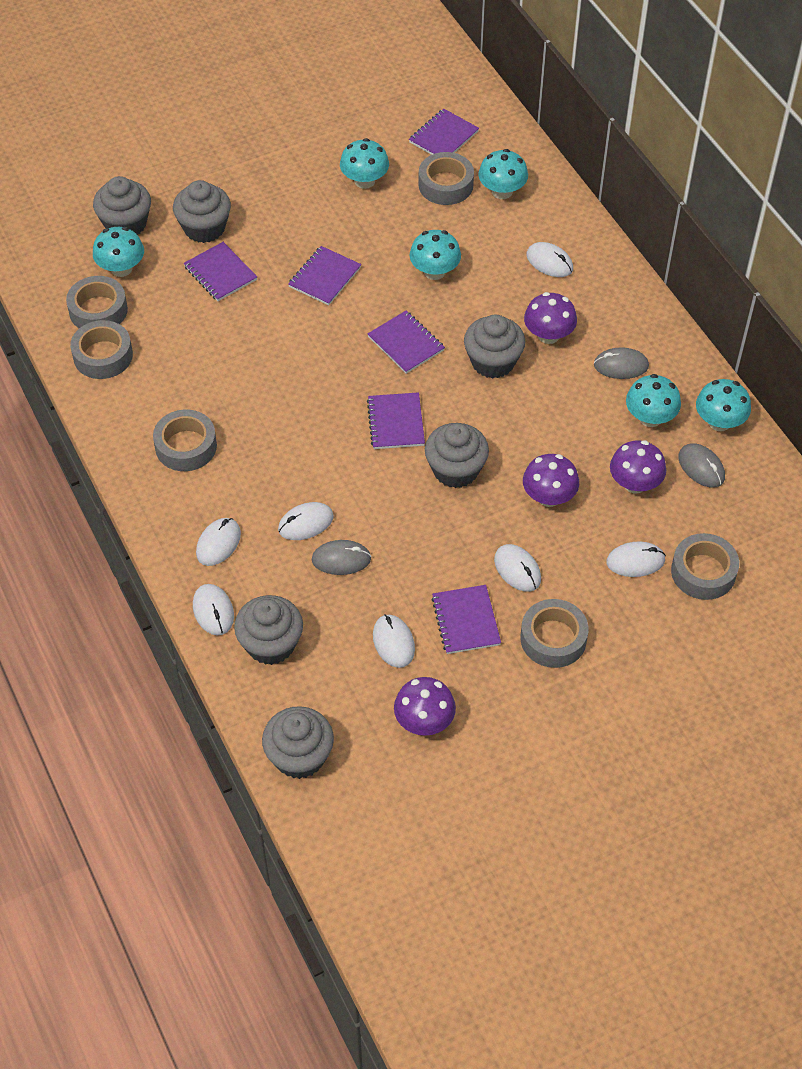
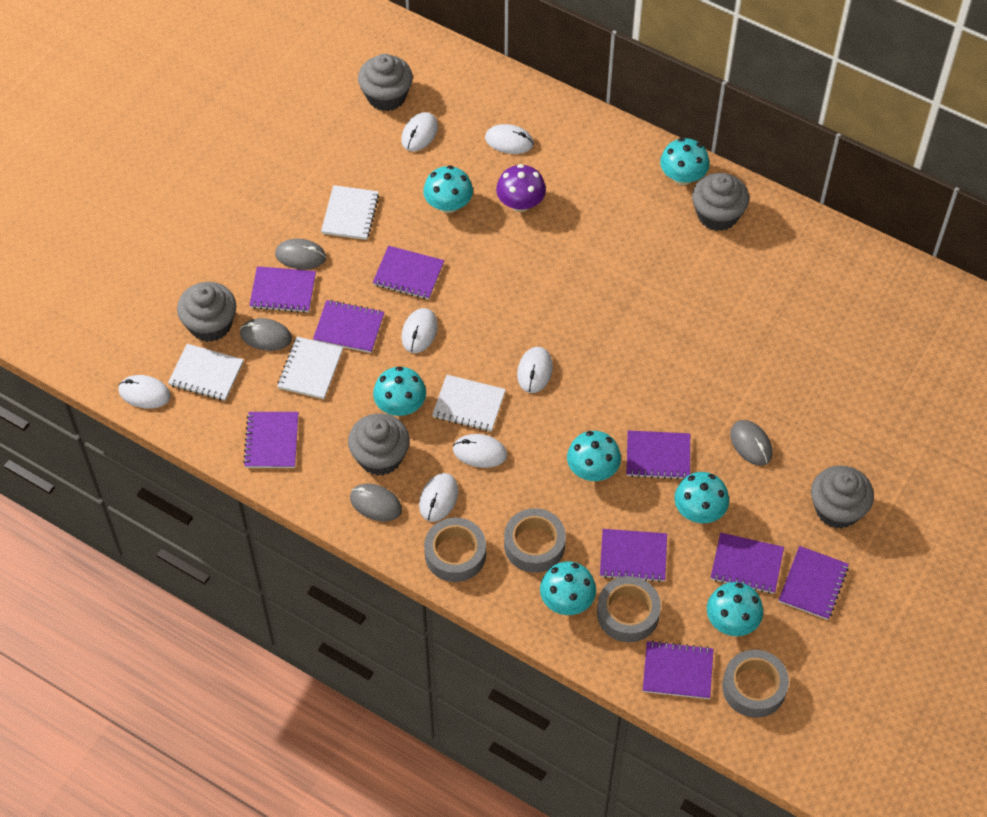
grey cupcake: [93,176,151,234] [173,180,231,243] [234,595,303,665] [262,706,334,779] [425,423,489,488] [464,315,525,379] = 6 -> [177,282,236,342] [348,413,410,476] [358,54,413,111] [692,173,749,231] [811,465,874,529] = 5
grey mouse: [312,540,371,575] [594,347,649,379] [678,443,725,487] = 3 -> [240,318,292,351] [275,239,326,270] [350,484,402,521] [730,420,773,466] = 4
grey tape: [66,276,128,328] [70,320,133,379] [153,410,217,471] [418,152,474,205] [520,599,589,668] [671,533,739,600] = 6 -> [424,518,486,582] [504,508,566,573] [597,576,661,642] [722,650,789,718] = 4
purple mushroom: [394,677,456,736] [523,454,579,507] [524,292,577,344] [610,440,666,493] = 4 -> [496,164,546,212] = 1
purple notebook: [184,242,257,301] [288,246,361,305] [367,392,425,449] [368,311,445,374] [409,108,479,155] [431,585,501,654] = 6 -> [243,412,298,468] [249,266,316,313] [313,300,384,353] [373,246,444,299] [600,529,667,582] [627,430,690,480] [643,641,714,699] [711,533,784,594] [779,546,849,620] = 9
turquoise mushroom: [93,227,144,277] [340,138,389,189] [410,230,461,280] [478,149,528,199] [626,374,681,427] [696,379,751,431] = 6 -> [373,366,426,416] [423,165,473,213] [540,561,596,615] [567,431,621,481] [660,138,710,185] [674,472,729,523] [707,582,763,636] = 7
white notebook: none = 0 -> [168,344,243,401] [277,337,343,399] [321,185,379,240] [432,375,506,432] = 4

